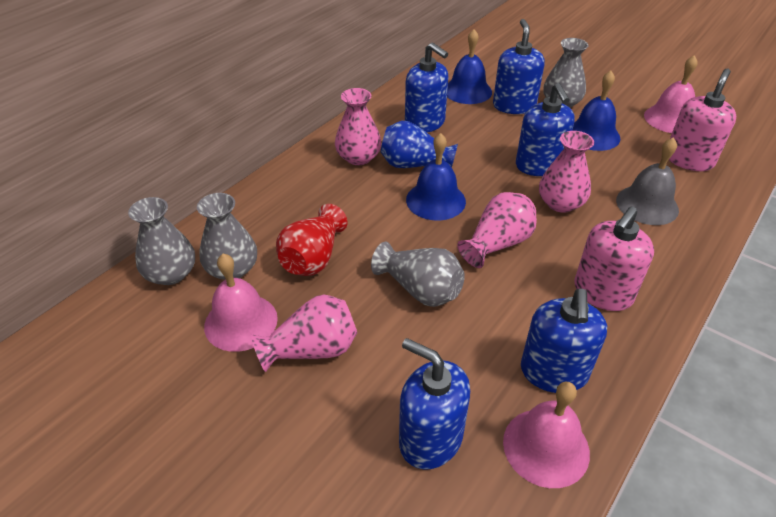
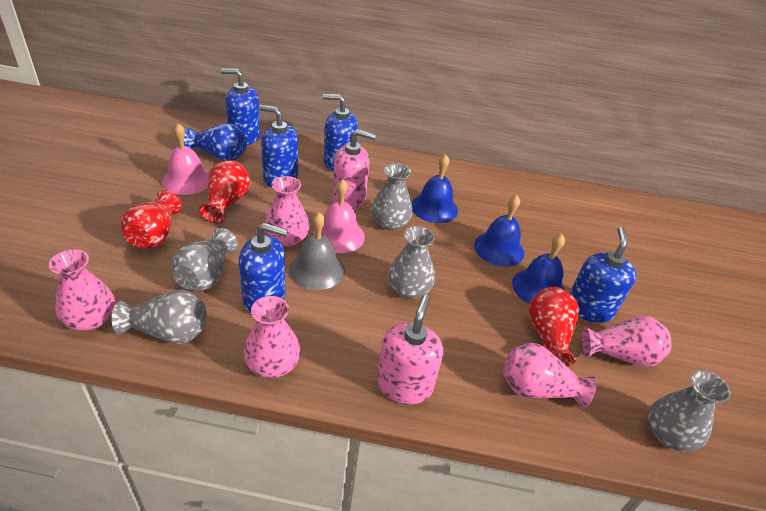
grey vase: [128,197,195,285] [197,193,257,280] [371,242,465,307] [543,38,589,108] = 4 -> [112,290,207,344] [172,228,238,291] [371,163,413,230] [388,226,435,299] [648,370,731,452] = 5
pink bell: [204,254,278,352] [503,381,590,488] [644,55,697,133] = 3 -> [162,124,209,195] [313,179,365,253] = 2
pink vase: [251,295,357,372] [335,88,381,165] [457,192,537,268] [539,131,594,213] = 4 -> [49,249,115,331] [244,296,300,378] [265,176,310,247] [503,343,596,409] [582,316,672,367] = 5
red vase: [276,204,348,276] = 1 -> [121,191,182,249] [199,160,251,223] [528,287,579,367] = 3

